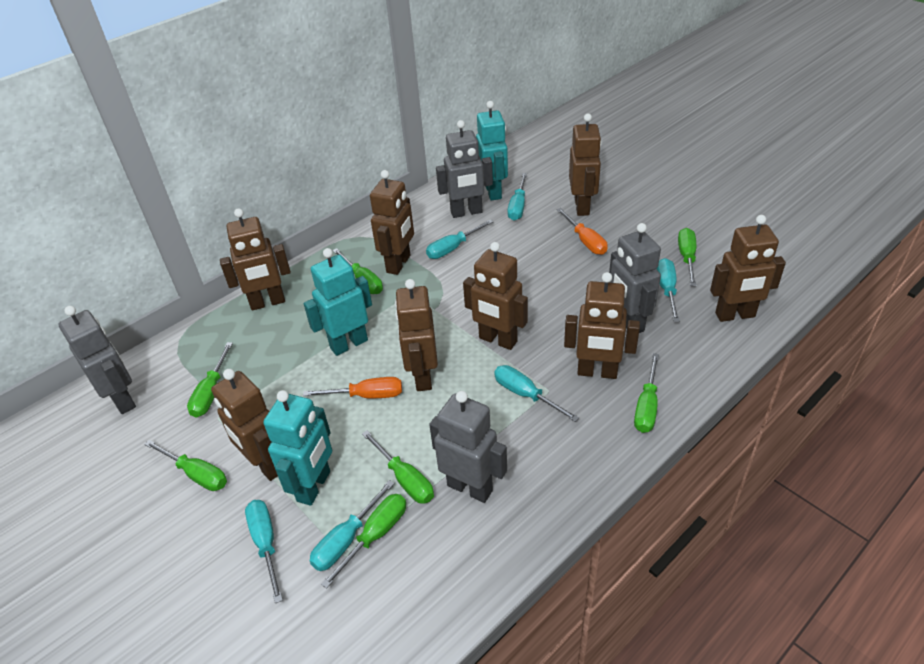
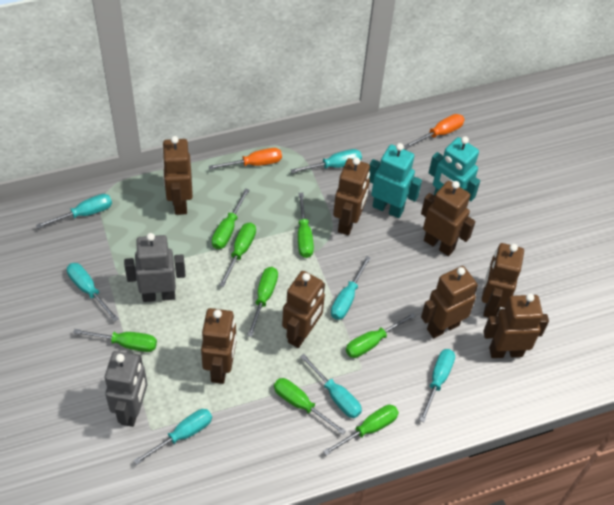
green screwdriver: [144,440,227,491] [187,342,233,418] [321,494,406,589] [333,248,383,294] [362,430,434,504] [634,353,659,433] [678,228,696,286] = 7 -> [73,329,157,352] [212,188,249,249] [219,223,256,287] [247,267,278,337] [274,378,346,435] [298,193,314,258] [323,405,399,456] [346,313,416,358] = 8
grey robot: [58,306,136,414] [429,391,507,503] [436,120,493,218] [609,223,661,333] = 4 -> [105,351,147,427] [124,233,186,302] = 2
turquoise robot: [263,390,332,506] [304,248,372,356] [476,101,508,201] = 3 -> [369,143,422,218] [429,136,480,201] = 2
turquoise screwdriver: [245,500,283,603] [310,480,394,571] [426,219,493,259] [494,365,579,422] [508,173,527,221] [657,258,680,322] = 6 -> [36,194,112,229] [67,263,119,322] [134,409,212,465] [291,149,362,173] [300,354,362,418] [331,256,371,320] [419,349,455,422] = 7

